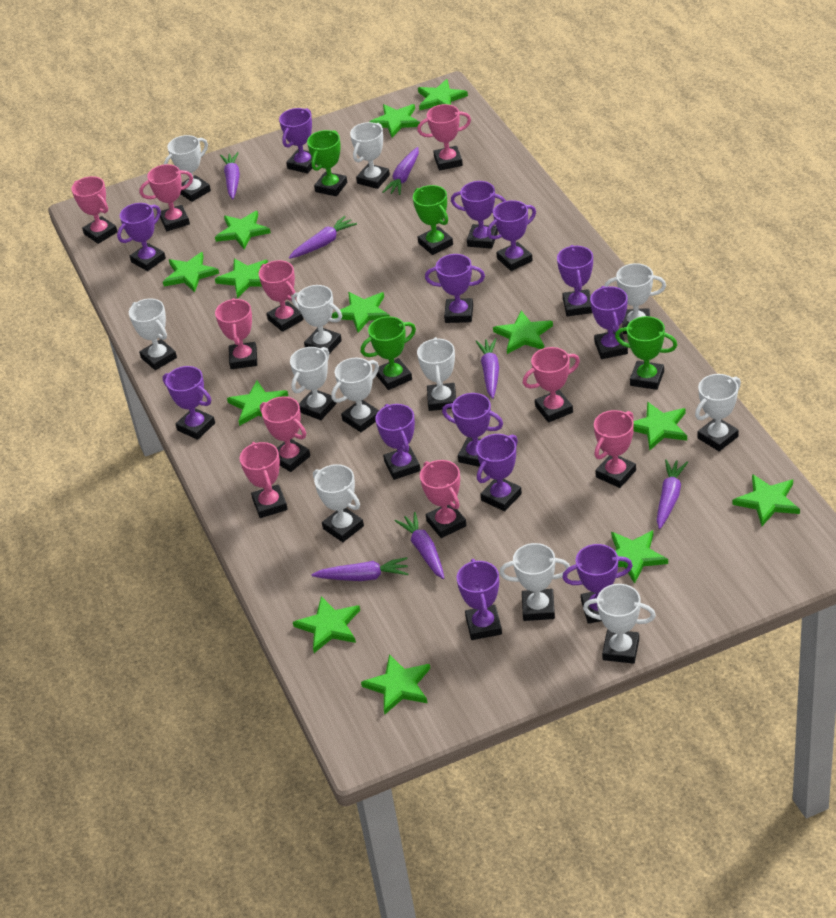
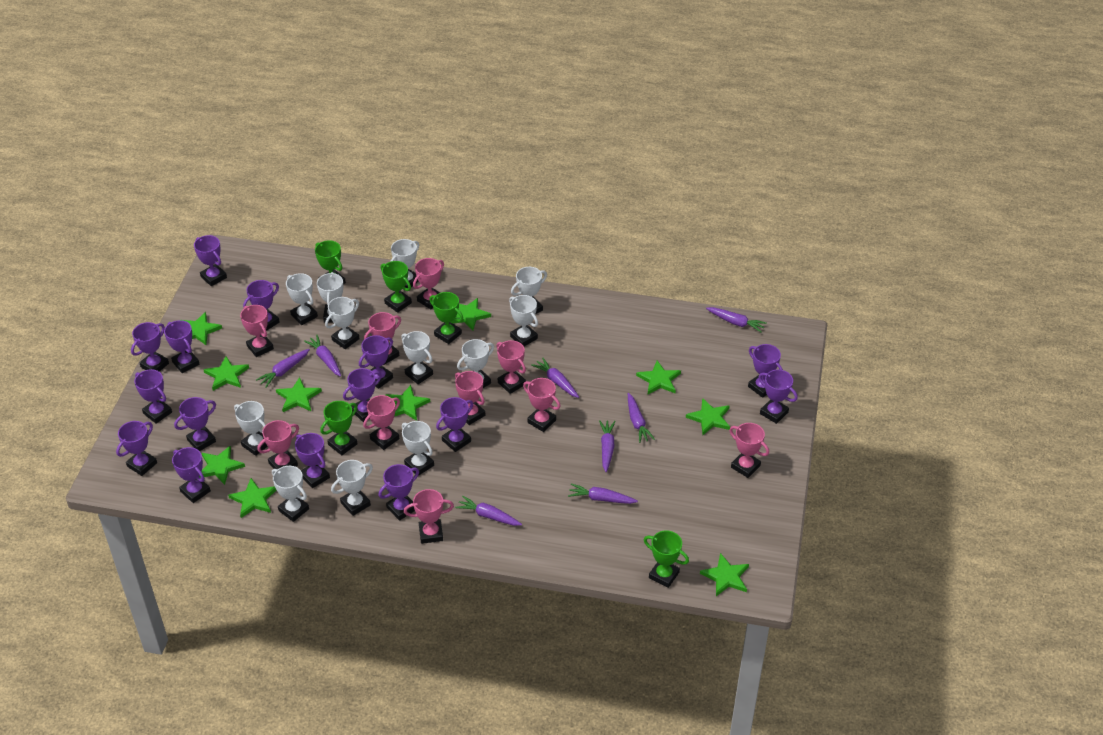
green star: [163,252,219,292] [215,211,271,249] [215,258,268,298] [227,380,288,426] [293,596,360,653] [332,292,390,333] [361,654,430,714] [369,104,420,137] [418,79,468,110] [493,311,553,354] [611,530,668,584] [633,402,687,450] [733,474,800,526] = 13 -> [182,312,222,345] [199,446,245,485] [203,356,249,391] [228,478,276,518] [276,377,322,412] [385,385,430,421] [451,298,491,331] [636,361,681,394] [686,398,730,435] [700,553,749,596] = 10
green trophy: [307,130,347,196] [361,316,416,390] [413,185,453,255] [615,316,677,390] = 4 -> [315,240,346,284] [320,401,357,455] [381,261,412,313] [430,292,463,344] [644,530,689,588] = 5
purple carrot: [220,152,240,199] [289,216,357,259] [311,557,408,581] [382,147,419,195] [395,512,444,579] [475,338,499,399] [657,459,688,529] = 7 -> [256,349,310,388] [304,335,341,377] [455,496,522,526] [531,357,579,398] [568,483,638,504] [599,420,616,472] [628,393,655,443] [706,307,767,333] = 8
purple trophy: [117,203,166,271] [163,366,215,440] [279,108,316,173] [375,404,421,480] [425,254,485,323] [442,393,503,467] [451,181,506,249] [457,559,502,640] [476,434,522,511] [487,200,536,271] [557,245,593,316] [562,544,633,624] [590,286,628,359] = 13 -> [116,421,157,476] [131,322,169,372] [134,369,172,423] [164,320,200,373] [172,447,211,503] [174,397,216,451] [194,235,227,286] [243,280,280,331] [295,433,330,488] [343,368,382,422] [359,335,393,389] [378,464,419,521] [436,397,473,452] [748,344,783,398] [759,369,798,424] = 15

